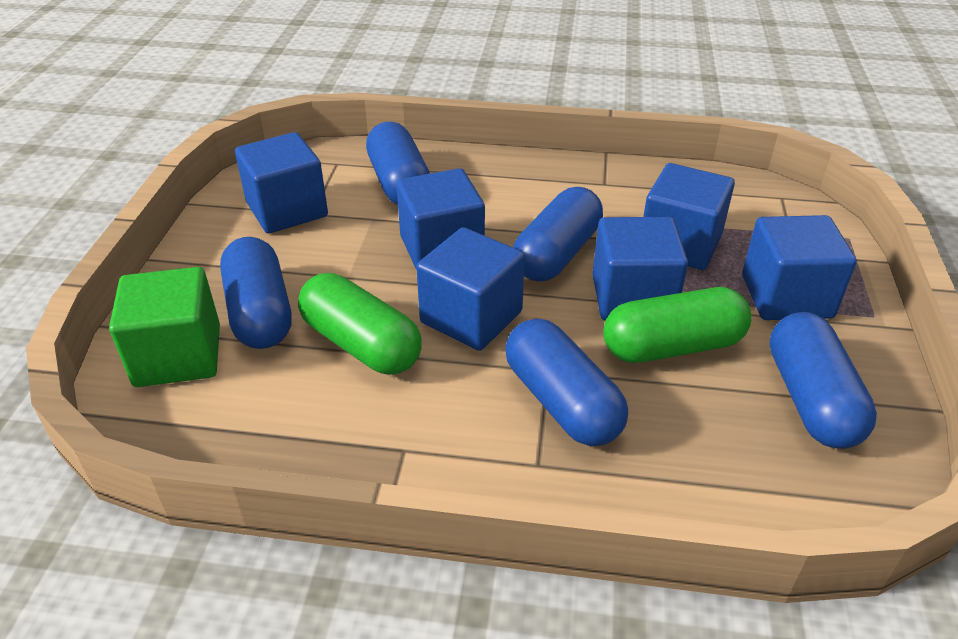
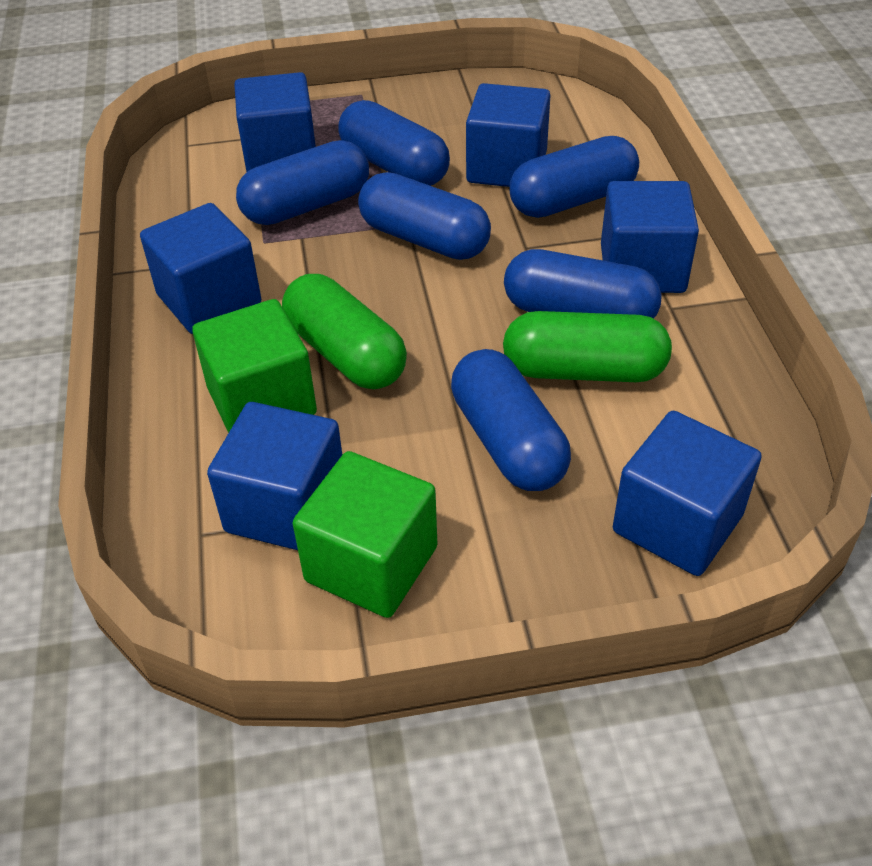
blue capsule: [220,237,292,349] [366,122,430,205] [505,319,628,446] [513,187,603,282] [769,312,877,449] = 5 -> [236,140,369,225] [338,100,450,186] [358,172,491,260] [451,349,571,491] [504,249,662,319] [509,136,639,218] = 6
green cube: [109,267,220,387] = 1 -> [192,299,317,433] [293,451,437,618] = 2

